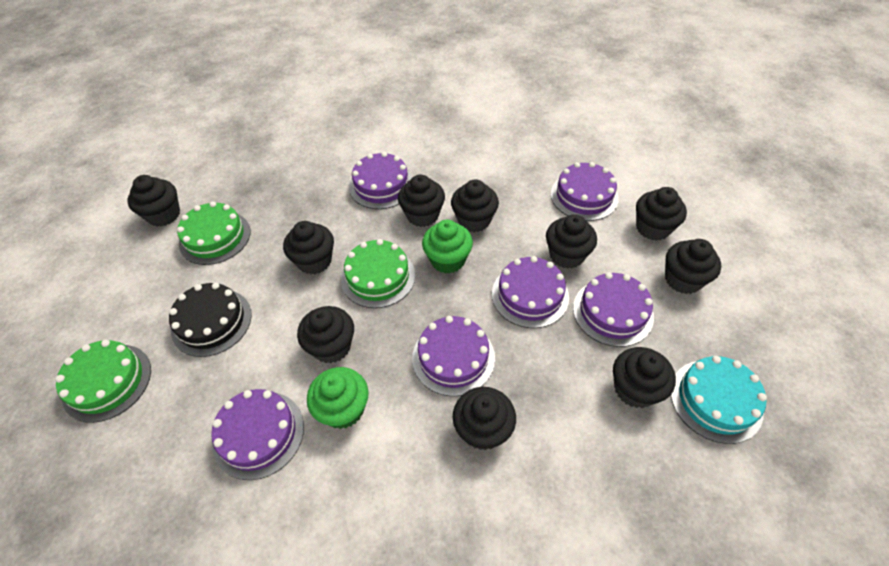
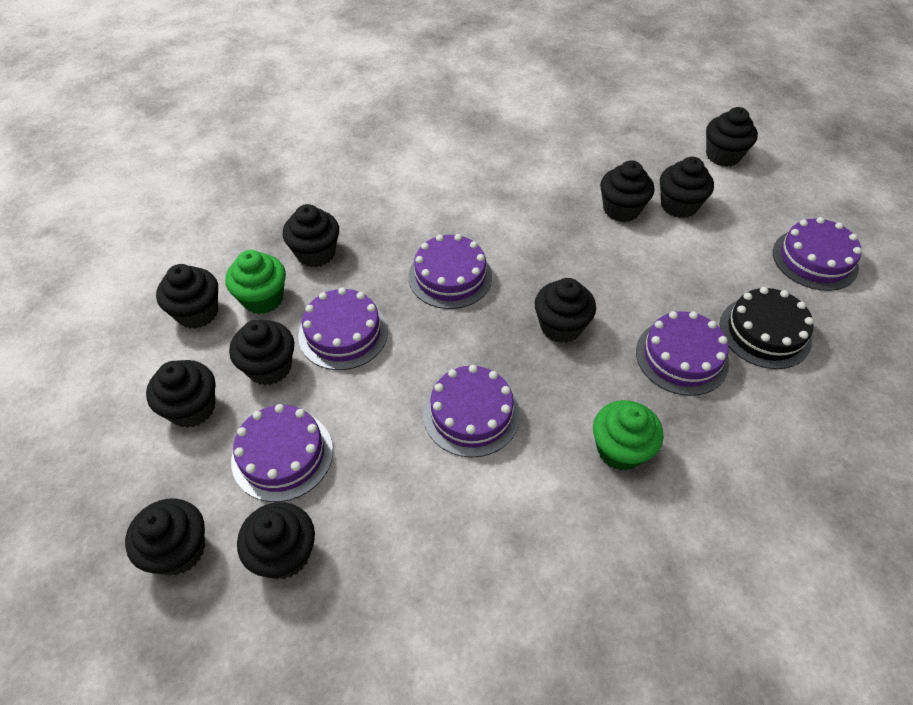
green cake: [55,340,151,423] [177,201,250,265] [341,239,415,308] = 3 -> none = 0
turquoise cake: [671,356,767,444] = 1 -> none = 0

